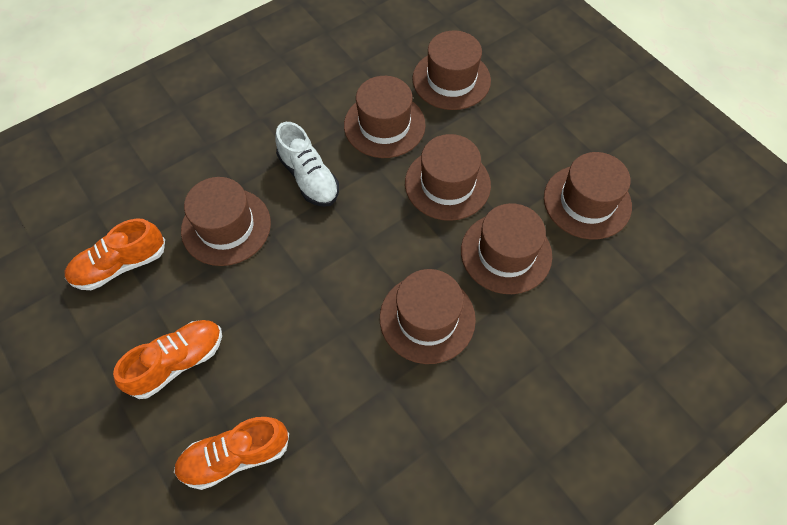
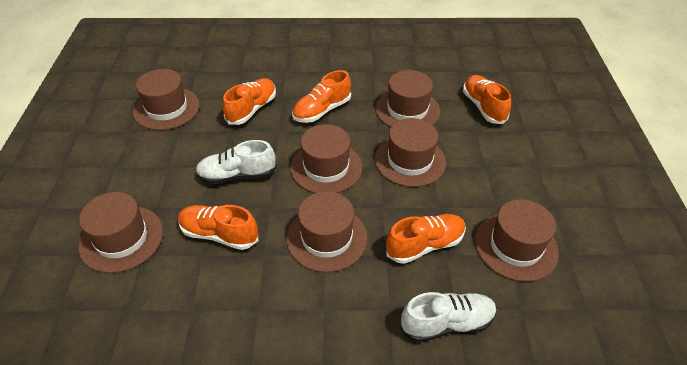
orange shoe: [65,219,165,290] [113,320,222,399] [174,417,289,490] = 3 -> [178,205,259,250] [222,78,276,125] [292,70,351,123] [386,214,466,264] [463,75,511,124] = 5
white shoe: [275,122,339,207] = 1 -> [195,140,276,184] [400,292,497,342] = 2

